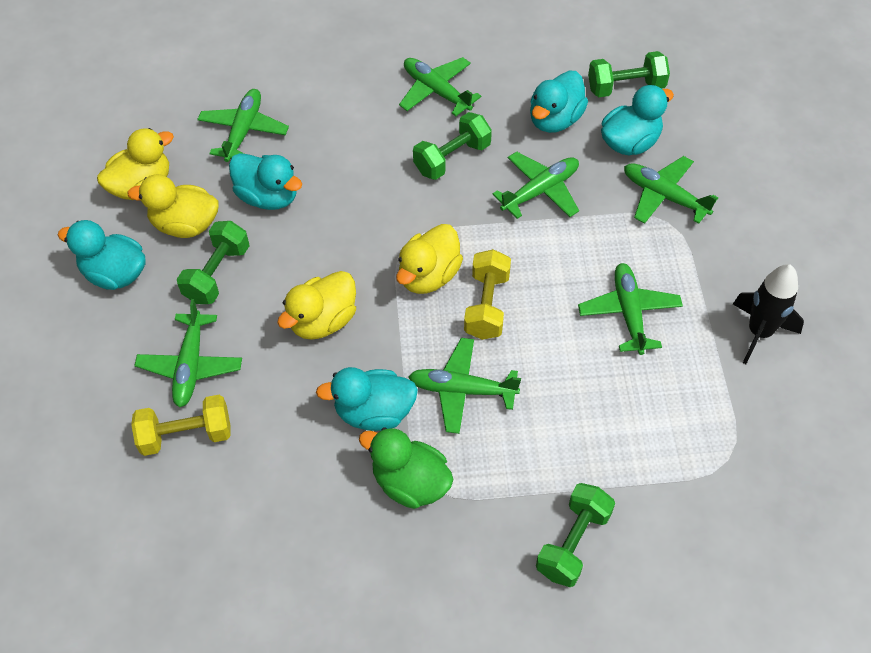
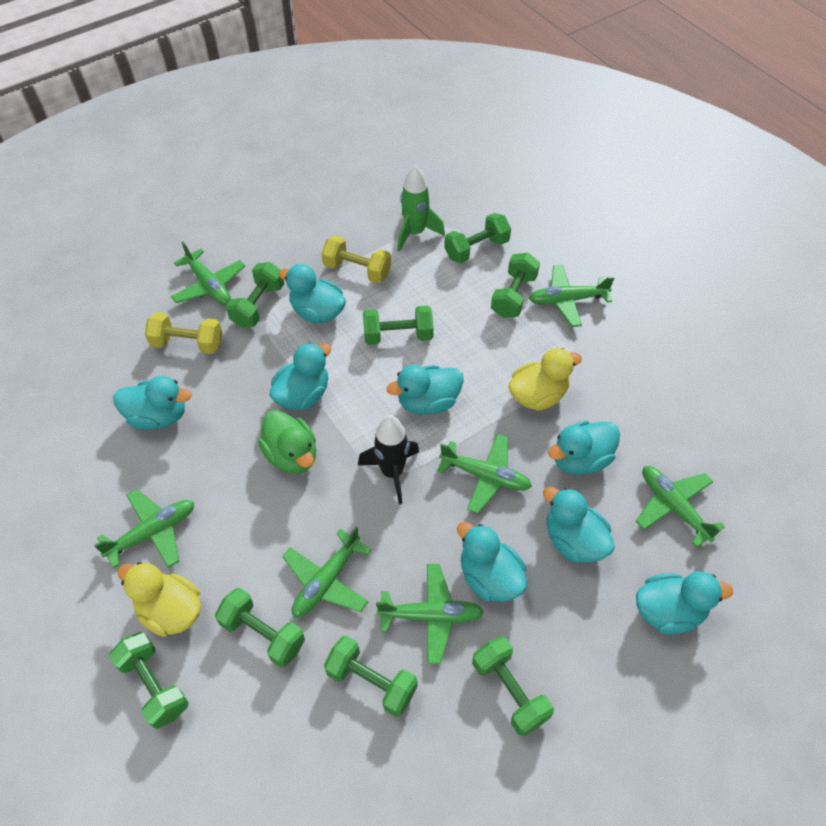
green dumbbell: [177,221,250,304] [413,112,492,180] [536,483,615,587] [588,51,670,97] = 4 -> [109,632,189,729] [215,588,305,668] [226,262,284,328] [324,636,418,717] [363,306,434,345] [444,213,511,263] [472,636,554,736] [491,253,540,318] = 8
green rocket: none = 0 -> [397,165,445,252] = 1
turquoise duck: [58,220,146,290] [229,153,302,210] [316,367,418,431] [530,71,588,133] [601,85,674,155] = 5 -> [113,376,192,430] [270,343,332,410] [279,264,346,323] [387,365,464,414] [457,522,527,602] [543,487,615,563] [548,421,620,475] [636,571,733,634] = 8
yellow duck: [97,128,174,200] [127,174,219,238] [277,271,356,340] [396,224,463,294] = 4 -> [118,562,201,637] [508,348,582,411] = 2

